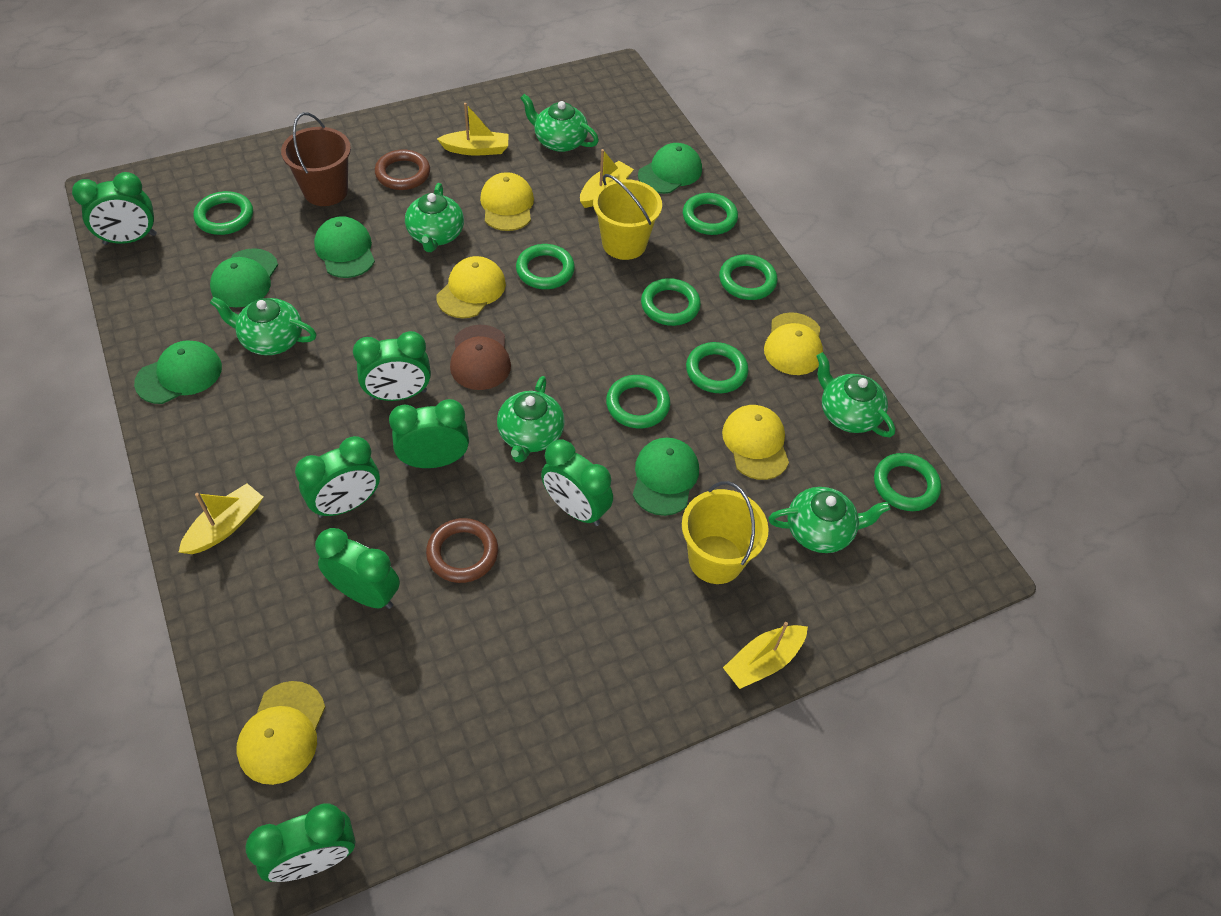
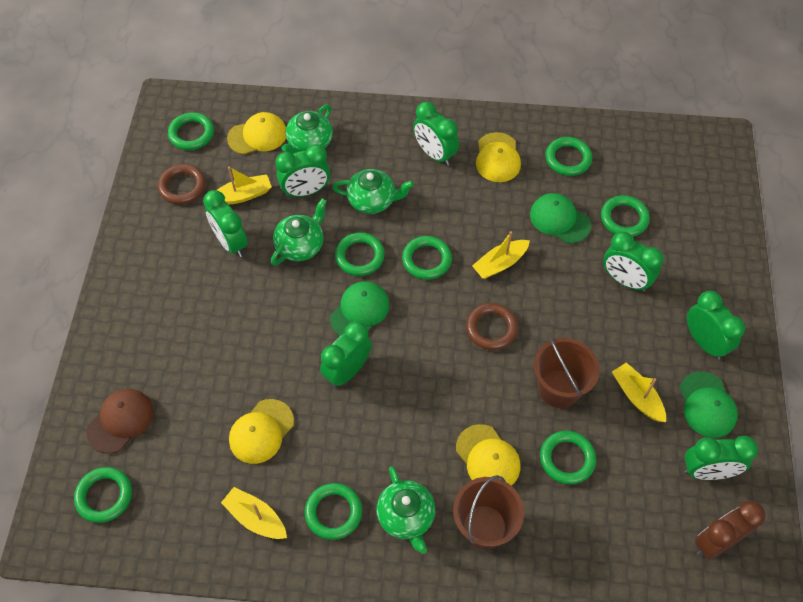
brown bucket: [281,112,351,206] = 1 -> [453,475,524,550] [534,337,600,408] = 2
brown clock: none = 0 -> [695,501,765,559] = 1
green cap: [134,340,222,404] [210,248,278,307] [314,216,375,278] [633,438,699,516] [638,143,702,194] = 5 -> [330,281,389,336] [530,193,591,244] [680,371,738,438] = 3
green teapot: [210,297,317,355] [405,183,464,252] [497,376,565,463] [520,93,599,152] [769,487,891,553] [816,352,895,437] = 6 -> [271,198,327,265] [281,104,333,154] [332,169,414,214] [377,466,435,554] = 4
yellow bucket: [593,174,662,260] [682,481,769,584] = 2 -> none = 0
yellow cap: [237,681,325,785] [436,256,506,318] [480,172,534,231] [722,405,789,480] [764,312,823,375] = 5 -> [227,112,286,155] [229,399,294,464] [456,424,520,486] [476,132,521,182] = 4

